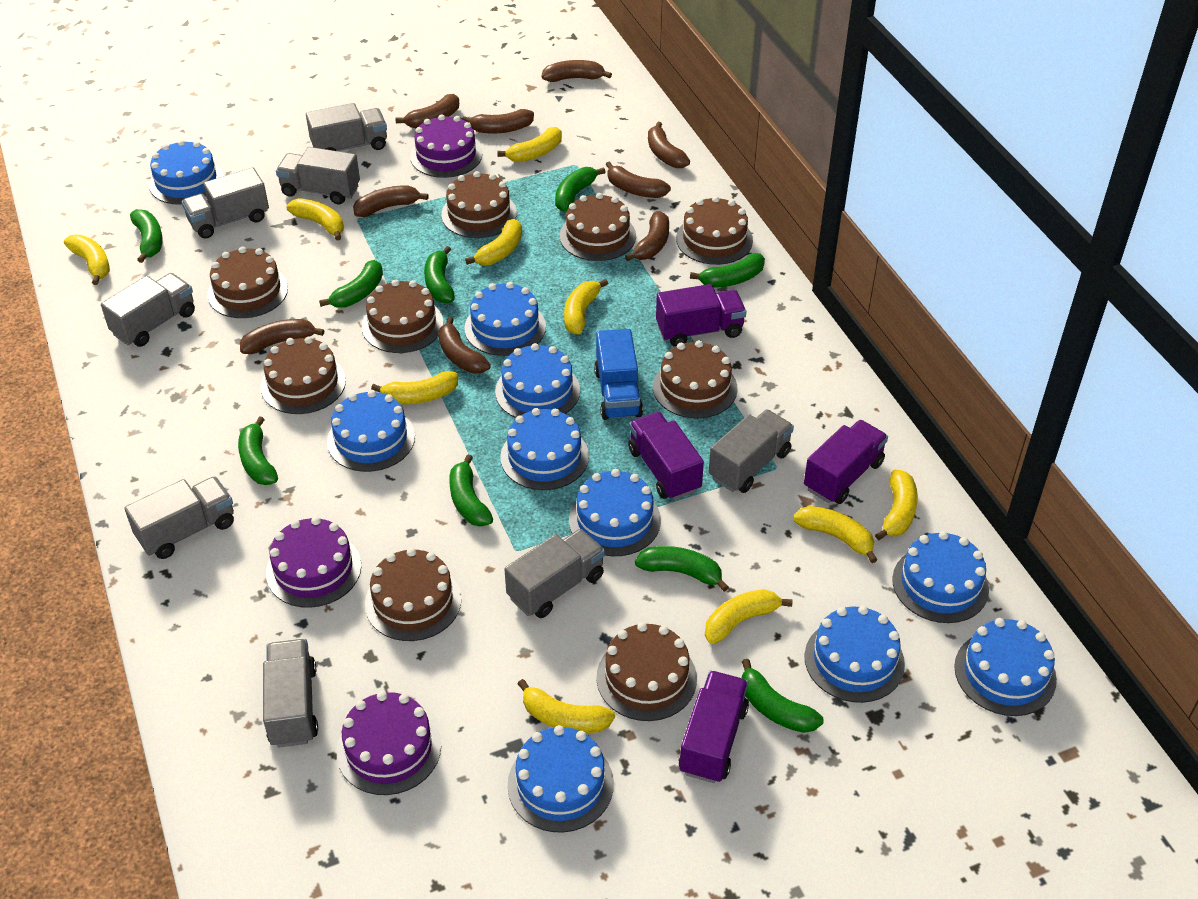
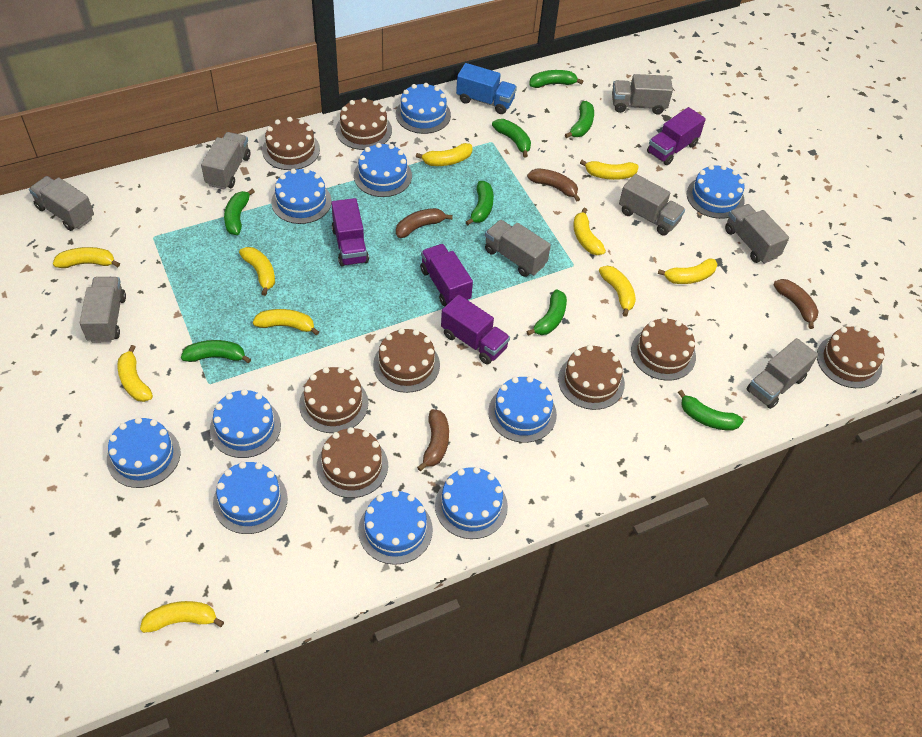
brown banana: [240,319,324,354] [353,185,429,217] [396,94,459,128] [438,317,491,373] [462,109,534,134] [542,60,612,82] [606,162,671,198] [625,211,669,261] [648,122,690,168] = 9 -> [396,208,453,238] [417,409,449,471] [527,168,580,201] [774,279,819,329] = 4
brown cake: [207,247,288,318] [261,336,346,414] [362,279,443,353] [365,548,462,641] [441,171,517,238] [560,193,636,261] [597,622,697,721] [653,340,738,419] [676,196,753,265] = 9 -> [262,117,320,170] [299,367,368,433] [316,427,388,498] [336,98,392,150] [373,328,440,393] [558,345,625,410] [631,317,696,381] [817,326,884,388] = 8
green banana: [130,209,163,263] [238,416,278,485] [319,260,383,308] [424,246,455,303] [449,455,493,527] [555,167,606,212] [635,546,729,592] [690,253,765,287] [742,659,824,733] = 9 -> [181,340,251,363] [224,188,255,235] [466,181,494,225] [492,119,531,158] [526,289,567,335] [529,70,583,88] [565,101,594,138] [678,390,744,431] = 8
purple cake: [266,517,361,608] [336,691,441,795] [410,114,482,178] = 3 -> none = 0

